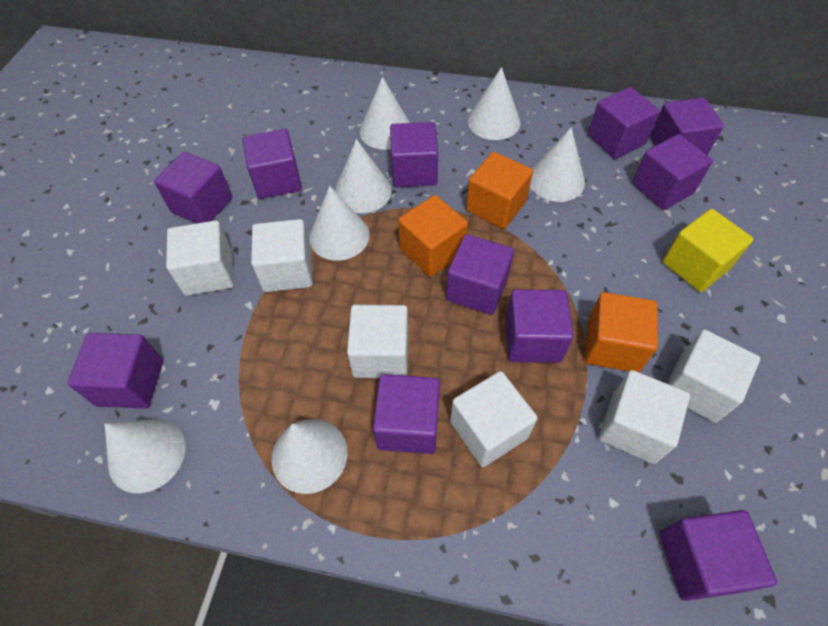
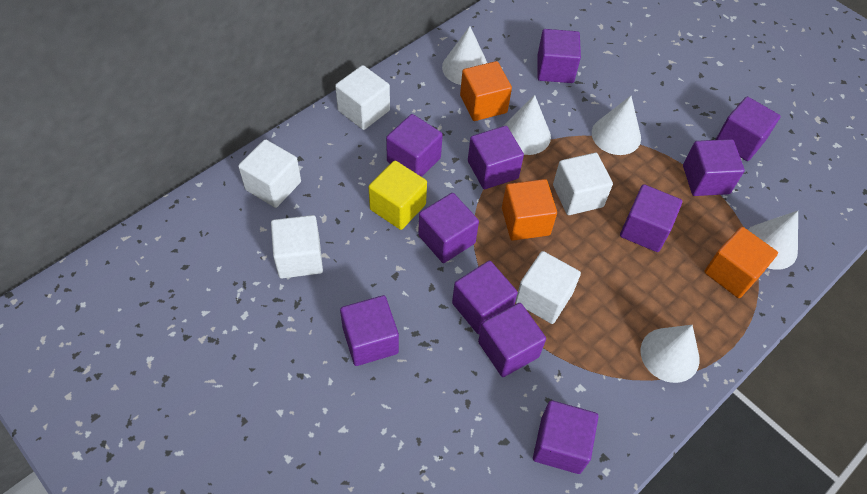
white cone: [105,419,185,493] [272,419,348,494] [309,186,370,261] [335,139,392,213] [360,77,410,150] [468,67,520,140] [530,127,585,202] = 7 -> [442,26,487,85] [504,95,551,155] [592,96,641,155] [641,325,700,383] [748,211,798,270] = 5
white cube: [166,220,234,296] [251,219,313,292] [347,305,408,378] [450,371,537,467] [599,370,690,464] [667,330,760,423] = 6 -> [238,139,301,208] [271,215,323,278] [335,65,390,130] [515,251,581,324] [553,153,613,215] = 5

